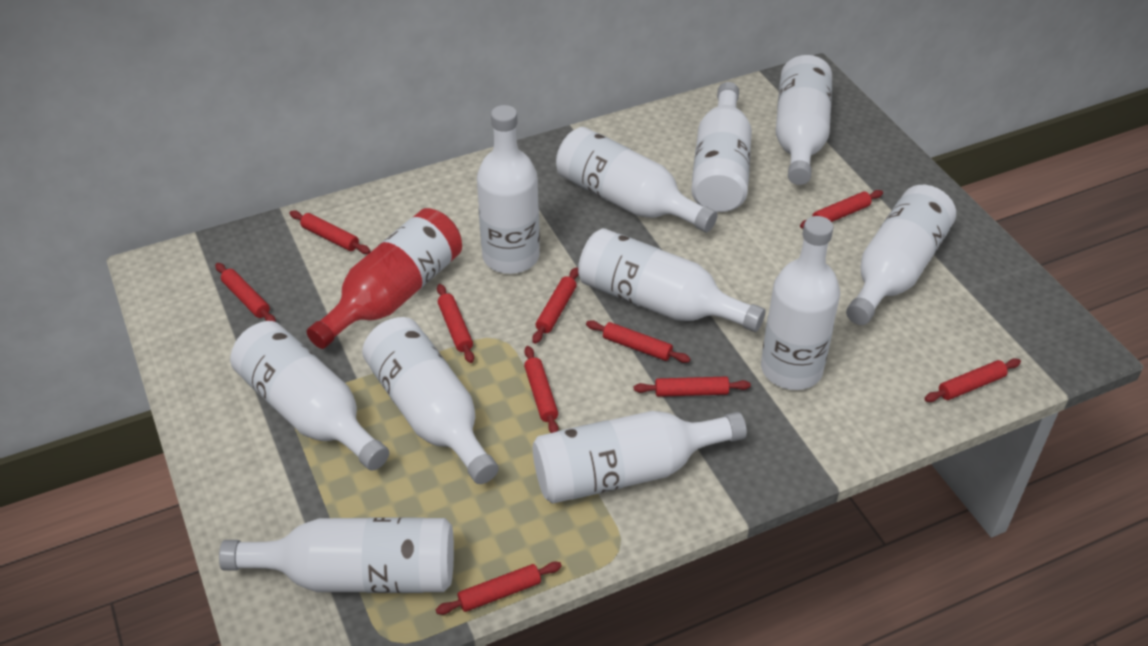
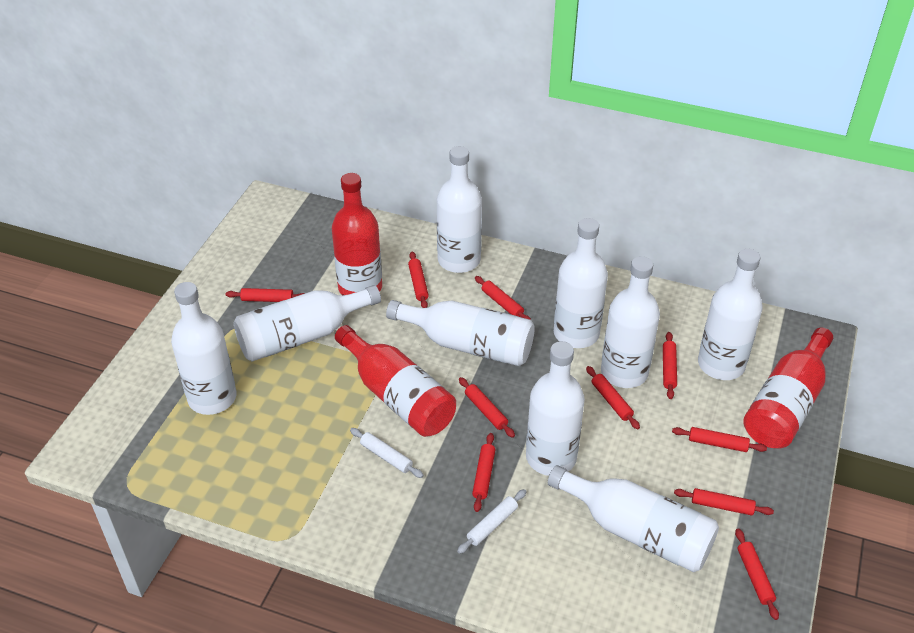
red bottle: [307,208,462,349] = 1 -> [332,173,382,295] [335,325,456,437] [743,328,833,449] = 3
white bottle: [219,517,454,593] [230,321,389,471] [362,317,499,484] [477,105,540,274] [533,411,747,504] [556,127,718,232] [578,228,766,332] [691,82,752,212] [761,216,840,390] [776,55,832,185] [846,185,956,325] = 11 -> [171,282,237,415] [234,285,381,362] [386,300,535,366] [437,146,482,273] [526,341,585,476] [548,465,719,572] [554,218,608,348] [601,256,660,388] [698,249,763,380] = 9
white rolling pin: none = 0 -> [350,428,424,478] [457,489,527,554] = 2

